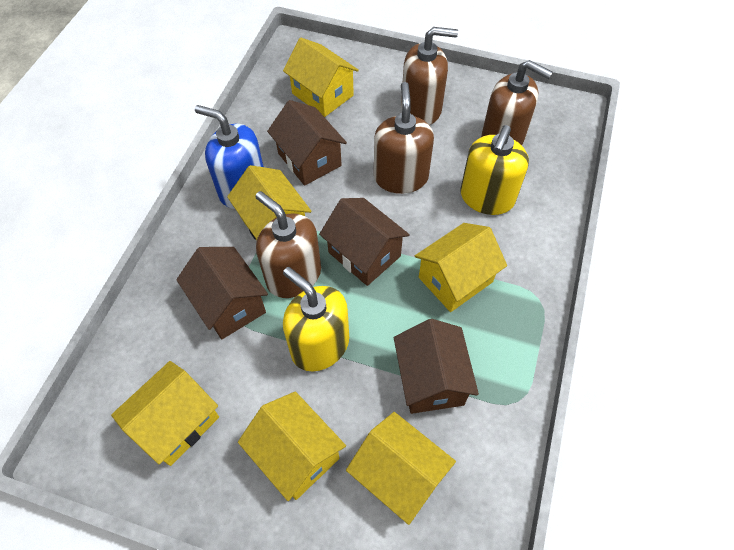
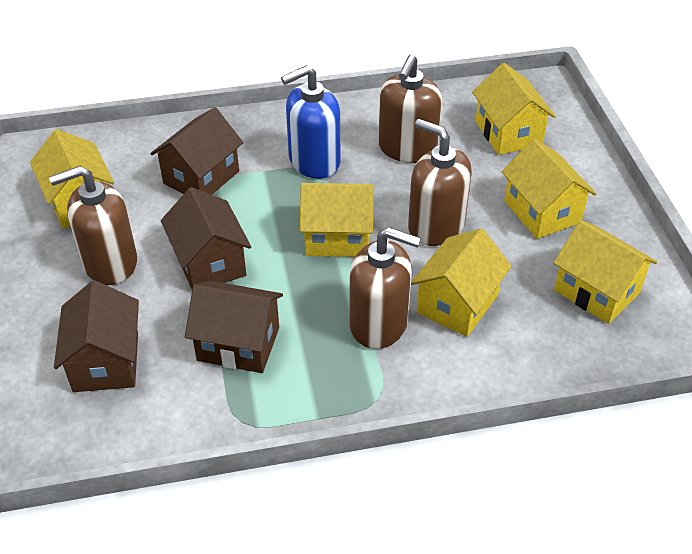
yellow soap dispenser: [283,267,349,371] [460,125,529,215] = 2 -> none = 0

